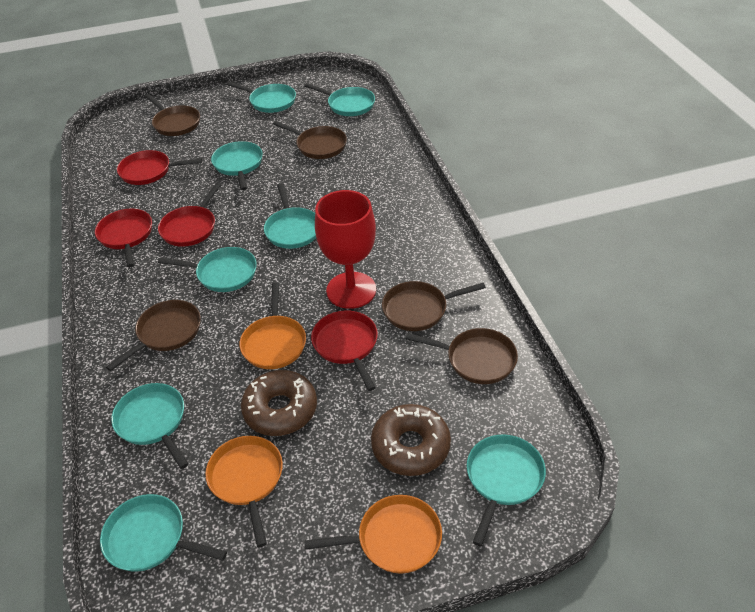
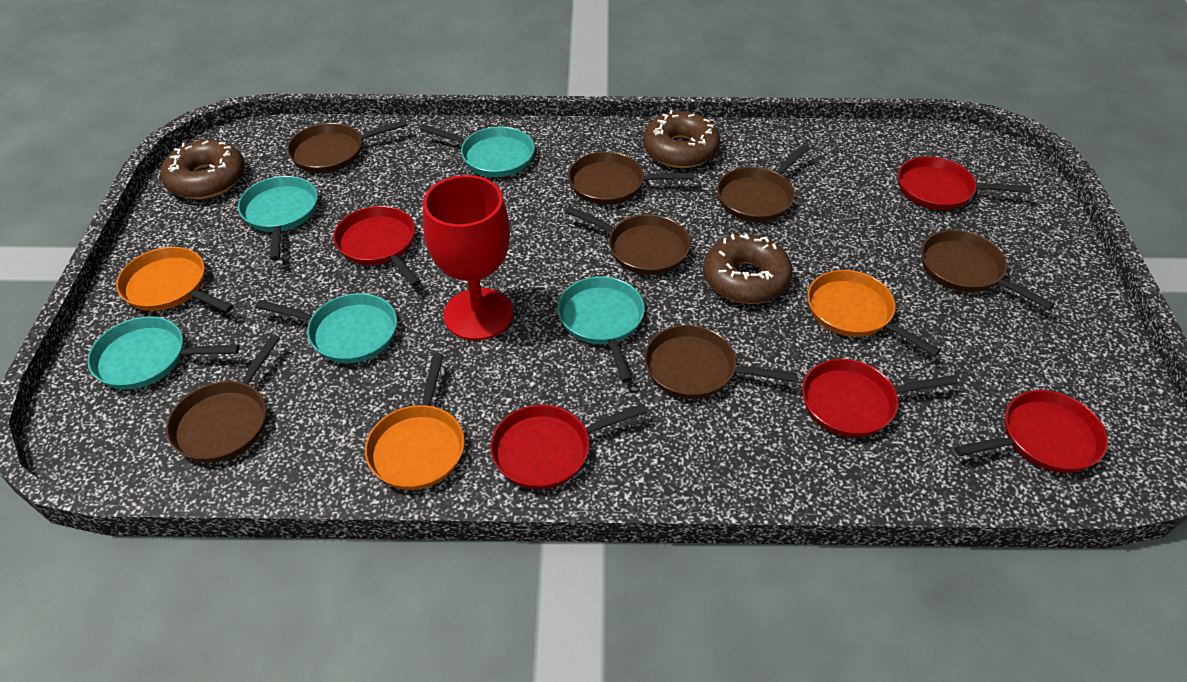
brown donut: [241,370,317,436] [371,404,451,476] = 2 -> [161,139,245,199] [643,110,720,168] [703,233,793,304] = 3
brown pan: [106,300,201,371] [145,94,200,136] [273,121,347,159] [382,281,486,331] [405,328,518,384] = 5 -> [166,334,280,463] [287,120,408,173] [565,206,690,275] [568,152,694,205] [644,325,797,399] [717,145,809,222] [921,230,1055,310] = 7
red pan: [95,209,152,267] [117,150,202,185] [158,182,222,247] [311,311,378,391] = 4 -> [333,206,421,286] [490,404,647,489] [802,359,958,437] [898,156,1031,210] [955,390,1108,473] = 5
turquoise pan: [100,494,227,572] [111,383,189,469] [158,247,257,292] [211,141,263,190] [226,81,296,113] [264,183,316,249] [304,83,375,116] [467,434,546,546] = 8 -> [87,316,240,389] [238,176,318,260] [255,293,397,363] [420,124,535,177] [557,276,645,382] = 5

